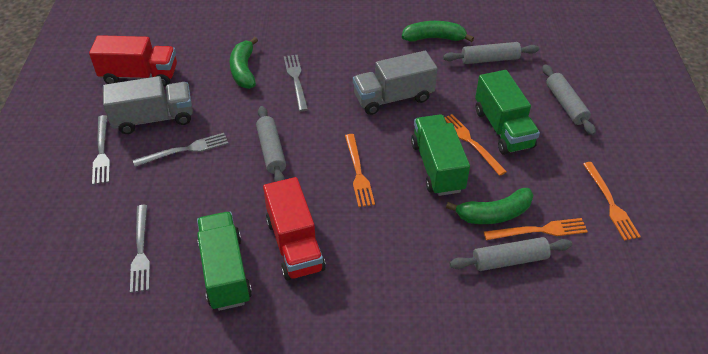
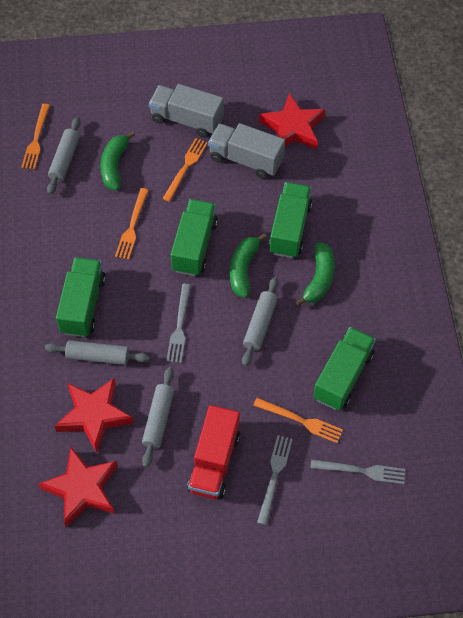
green truck: [197,212,252,311] [411,115,470,196] [475,70,540,155] = 3 -> [56,257,106,337] [171,199,218,276] [269,182,312,258] [313,327,376,410] = 4
grey fork: [92,115,110,185] [130,205,150,293] [133,133,228,167] [284,55,308,111] = 4 -> [166,284,191,363] [257,435,293,525] [310,459,405,484] = 3
red star: none = 0 -> [39,447,118,528] [54,378,134,453] [259,93,325,149] = 3
red truck: [89,35,177,87] [263,177,326,280] = 2 -> [187,405,240,499] = 1

